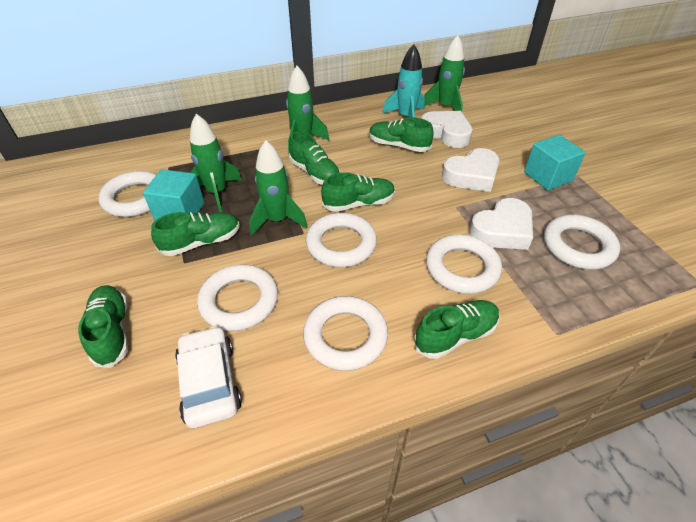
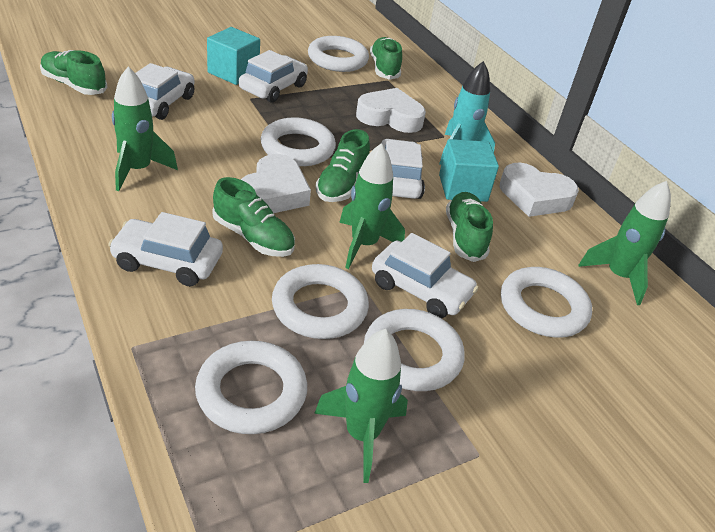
green shoe: [78,285,128,368] [151,212,240,256] [289,131,341,185] [321,173,395,212] [369,117,434,152] [414,300,500,359] = 6 -> [40,50,108,95] [212,177,295,257] [316,129,370,202] [370,37,402,80] [446,192,493,262] = 5
white car: [175,326,242,428] = 1 -> [108,212,223,286] [135,63,194,120] [239,50,308,103] [372,233,479,319] [381,139,425,199] = 5

